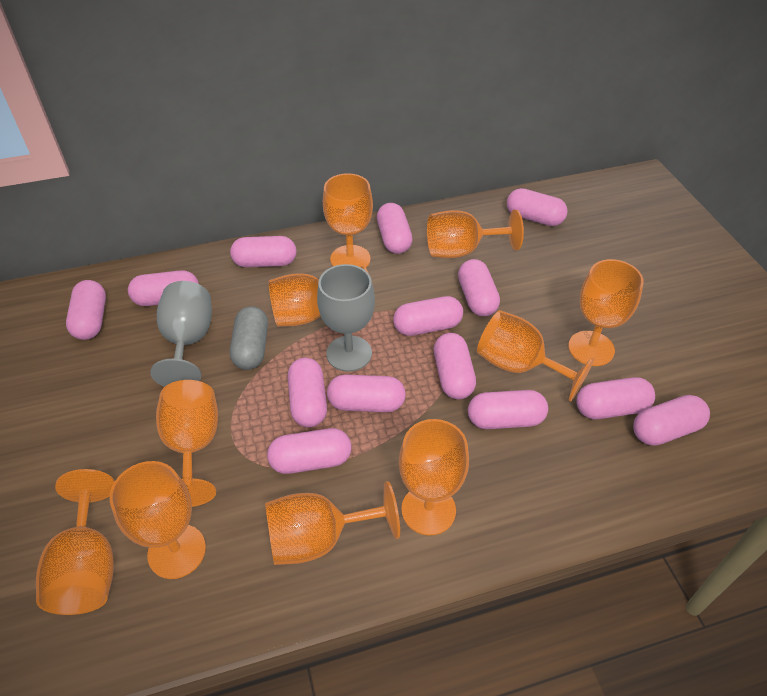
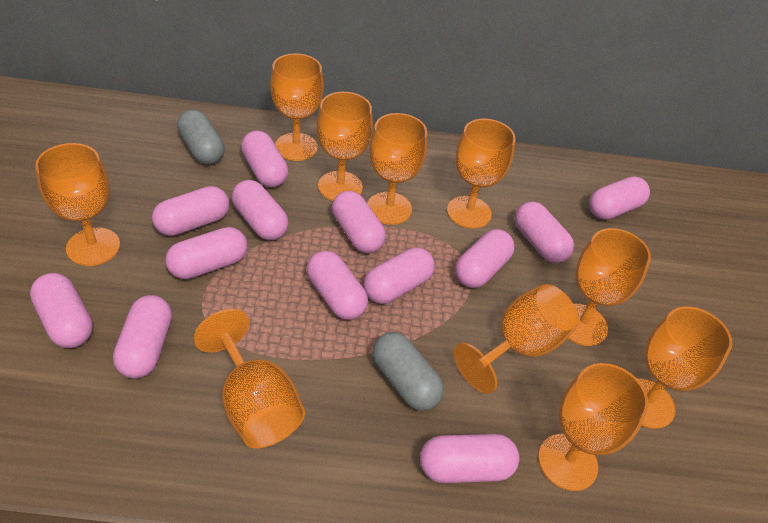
grey capsule: [230,306,268,370] = 1 -> [177,110,225,165] [372,332,444,411] = 2
grey goblet: [150,281,212,387] [317,264,375,372] = 2 -> none = 0
pink capsule: [66,280,106,340] [128,270,199,306] [230,236,297,267] [267,428,351,474] [288,358,327,427] [327,375,406,412] [377,203,412,254] [393,296,463,336] [434,333,476,399] [458,259,500,316] [468,390,548,429] [507,188,568,226] [576,377,655,419] [633,395,710,446] = 14 -> [30,273,93,348] [113,295,172,378] [152,186,229,236] [165,227,247,279] [232,180,289,240] [241,131,288,188] [307,251,368,320] [332,191,386,253] [363,247,435,304] [420,434,519,483] [455,229,515,288] [515,201,574,263] [589,176,650,220] = 13

